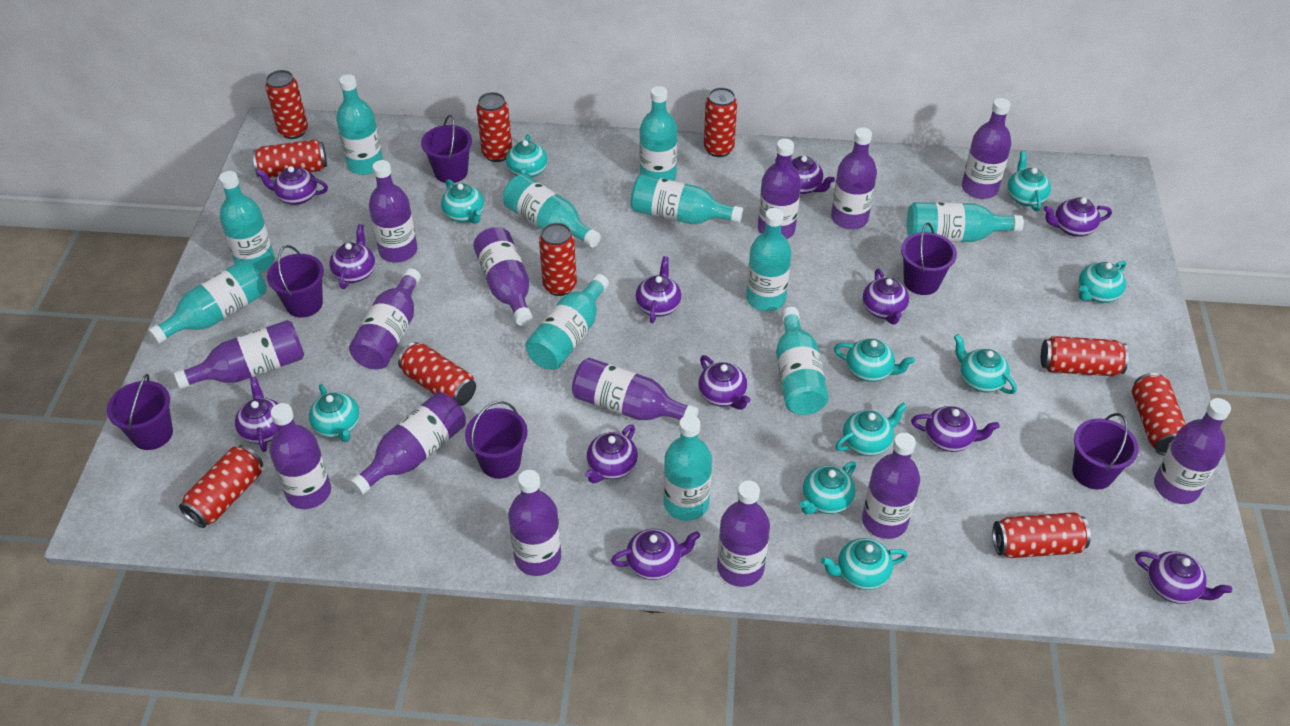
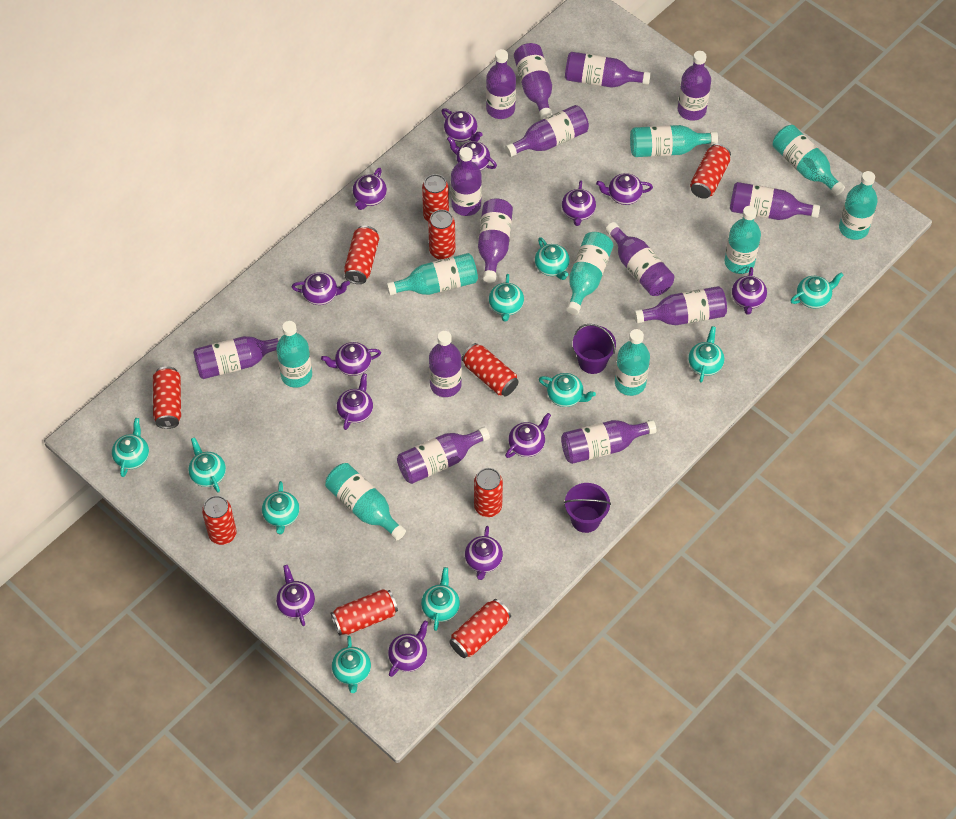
purple bucket: [107,374,173,450] [267,245,324,318] [421,115,472,183] [465,401,528,479] [901,223,957,295] [1072,413,1139,490] = 6 -> [564,483,611,533] [573,324,616,374] = 2
purple teapot: [235,377,279,452] [256,166,328,205] [329,224,375,289] [585,424,638,483] [611,529,700,580] [635,256,682,323] [698,355,750,410] [775,156,835,194] [862,269,909,324] [911,406,1000,452] [1044,197,1112,237] [1135,551,1232,604] = 12 -> [276,565,315,626] [292,272,350,305] [321,342,381,376] [337,373,373,430] [353,168,387,210] [388,620,428,677] [441,108,483,142] [447,136,497,171] [465,526,503,580] [505,413,551,458] [562,180,596,226] [596,173,653,205] [732,267,767,315] = 13
turquoise bottle: [148,260,266,344] [219,171,275,272] [336,74,383,175] [503,174,601,248] [525,274,609,370] [630,174,743,224] [639,86,678,181] [664,415,712,521] [746,208,792,311] [776,307,829,415] [907,202,1024,242] = 11 -> [276,321,312,388] [325,463,406,540] [386,253,478,295] [566,232,613,315] [615,329,650,396] [630,125,718,157] [724,206,761,274] [773,125,845,196] [839,171,878,240] = 9

